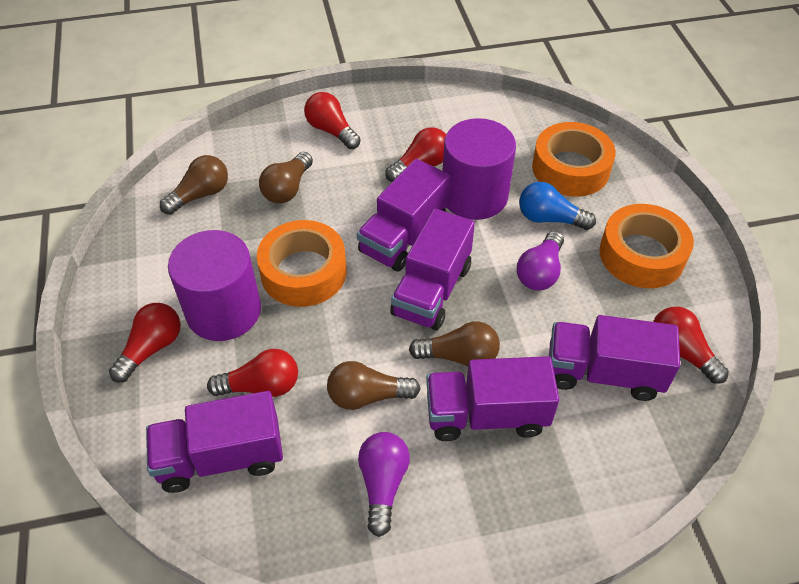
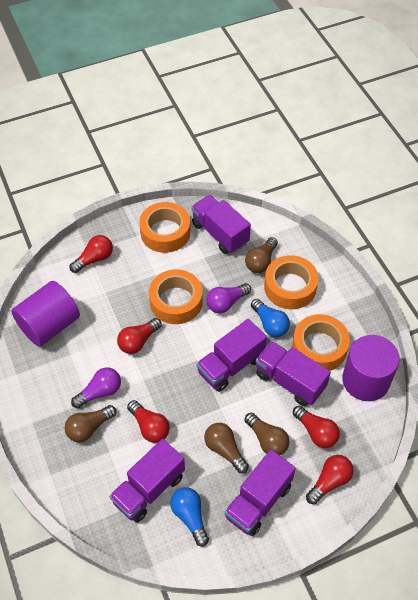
blue light bulb: [519,182,596,230] = 1 -> [170,487,209,546] [251,299,290,337] = 2
orange tape: [257,220,347,307] [532,122,616,197] [600,204,694,288] = 3 -> [139,202,190,253] [149,269,203,324] [264,255,319,309] [292,314,350,371] = 4

